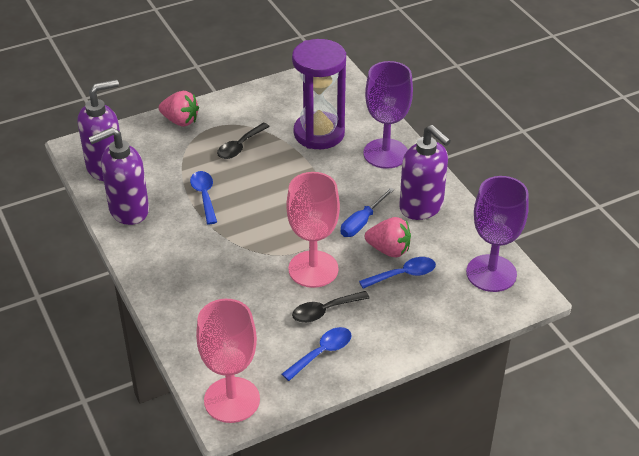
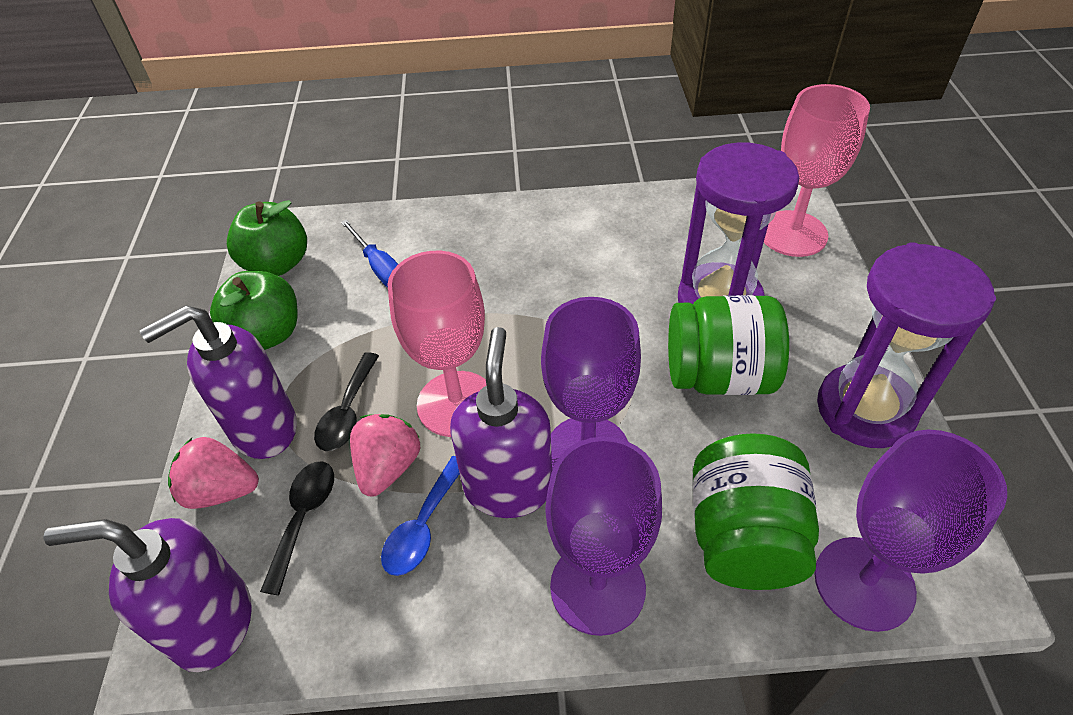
blue spoon: [190,171,217,224] [282,327,351,381] [359,257,436,289] = 3 -> [381,456,460,576] = 1
green apple: none = 0 -> [210,271,298,350] [227,200,307,276] = 2
green jar: none = 0 -> [668,295,789,395] [693,433,819,590] = 2
purple goblet: [363,61,413,169] [466,176,529,292] = 2 -> [541,297,641,470] [545,437,662,636] [814,430,1007,632] = 3
purple hourglass: [292,39,346,149] = 1 -> [678,143,799,304] [817,242,996,448] = 2

